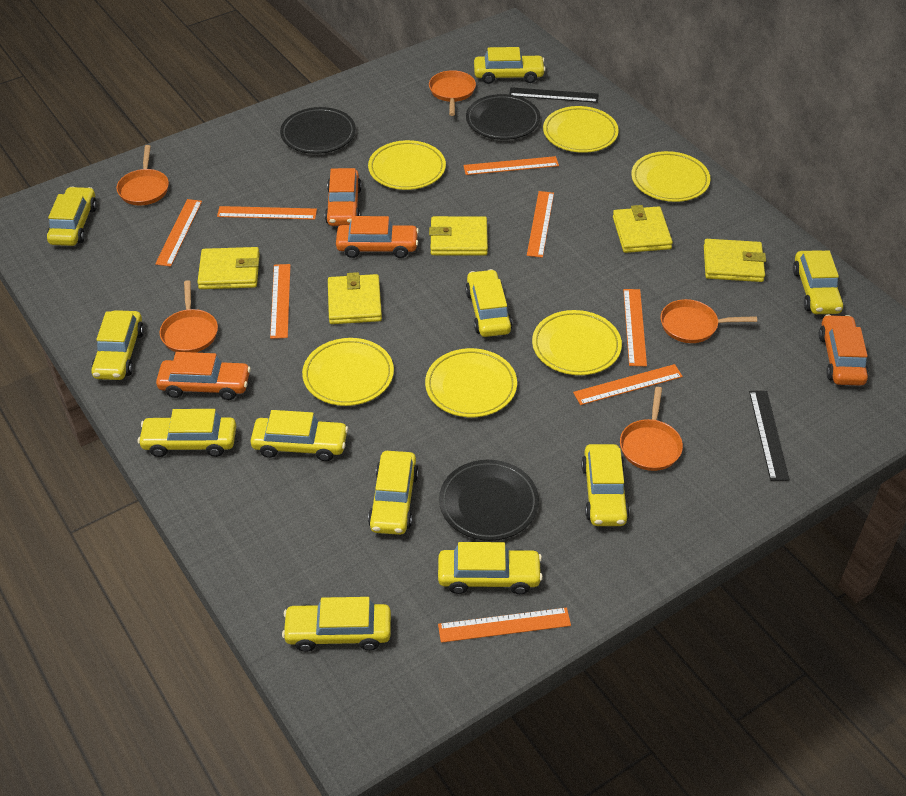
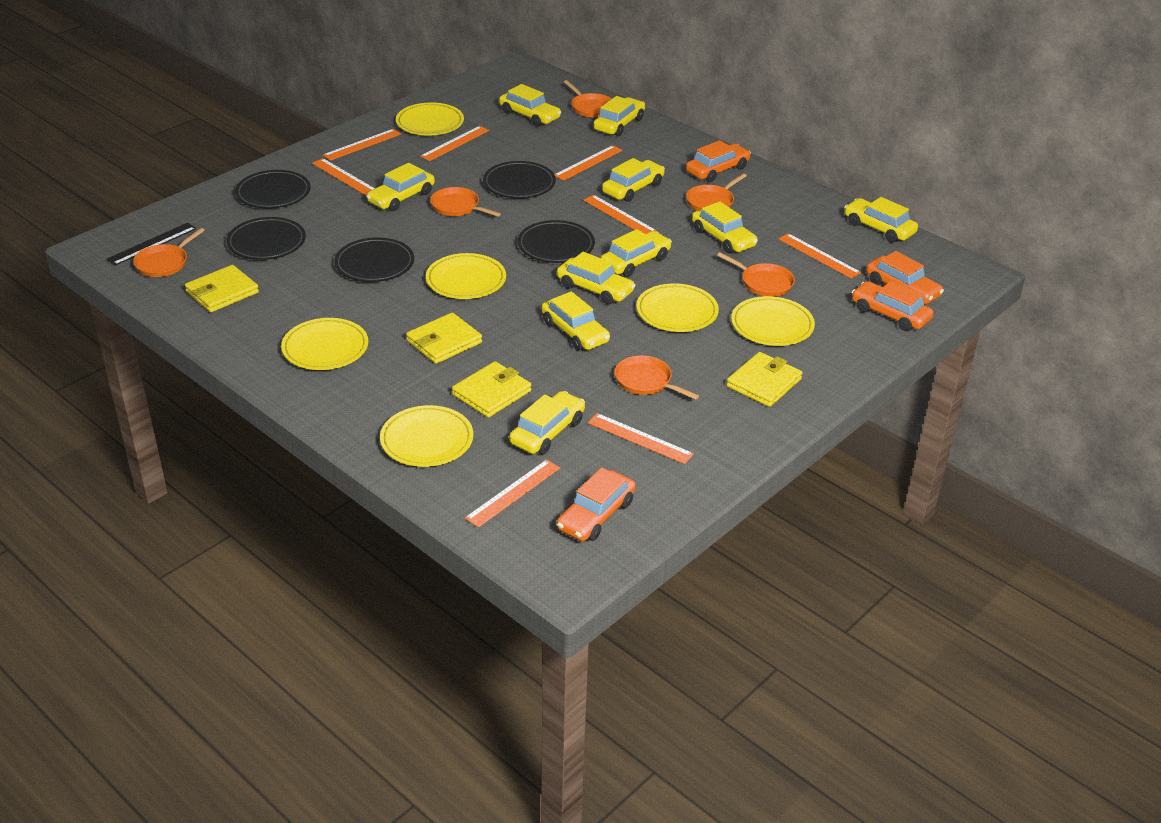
black plate: [280,107,356,154] [439,460,539,541] [466,94,540,140] = 3 -> [226,217,306,260] [235,170,310,208] [334,237,414,282] [483,161,556,199] [518,220,595,263] = 5
black ruler: [509,87,599,103] [749,391,790,481] = 2 -> [106,223,197,266] = 1
orange pan: [117,145,169,205] [160,280,218,353] [429,70,476,116] [620,387,683,471] [661,299,757,343] = 5 -> [133,228,205,277] [430,187,501,217] [564,80,611,118] [614,355,699,400] [686,173,747,210] [717,252,795,297] = 6
yellow car: [47,187,97,246] [91,310,144,380] [138,409,236,457] [251,410,348,461] [282,597,391,652] [368,451,419,535] [438,542,543,594] [465,269,513,337] [474,47,546,84] [581,444,630,526] [793,250,843,314] = 11 -> [366,163,435,211] [499,84,561,126] [509,391,585,454] [541,291,610,350] [557,252,636,304] [593,96,645,136] [601,229,672,277] [602,158,665,202] [692,201,758,253] [844,197,918,243] = 10
yellow wallet: [197,247,260,289] [328,272,382,324] [429,216,488,255] [613,205,673,253] [704,239,766,282] = 5 -> [185,265,259,312] [406,313,482,364] [452,361,531,418] [727,352,802,407] = 4

